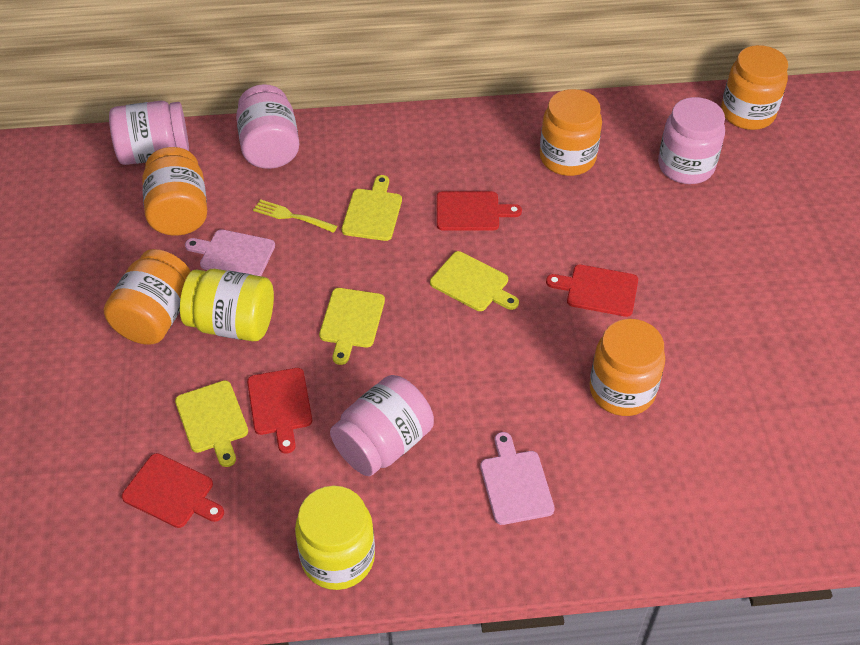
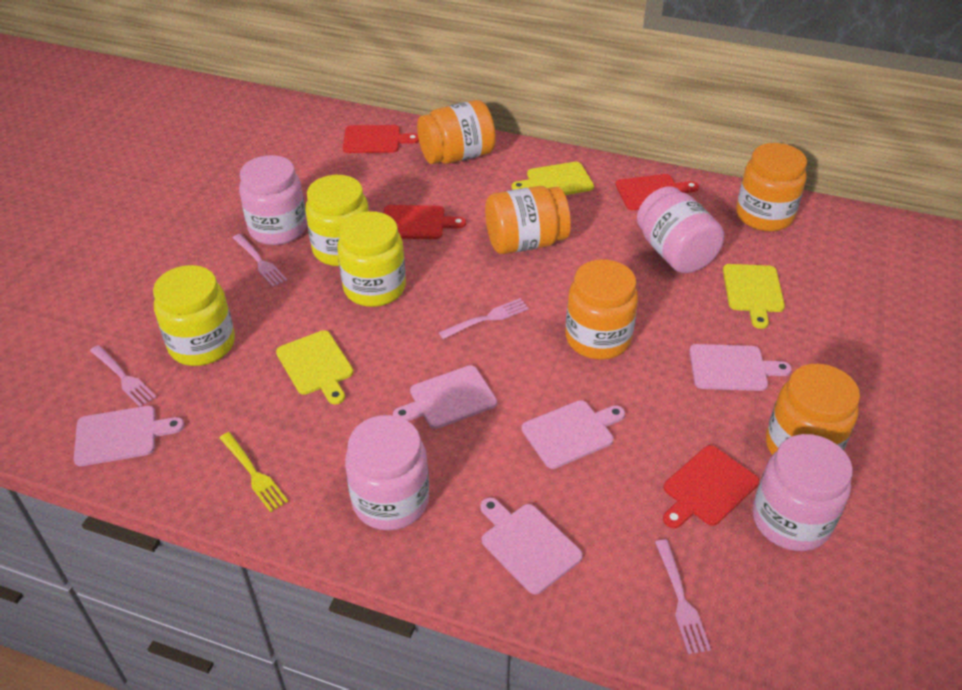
pink cutting board: [185,229,275,276] [480,432,555,525] = 2 -> [74,406,184,466] [393,365,497,429] [480,497,583,594] [522,400,625,469] [689,344,792,391] = 5
pink fork: none = 0 -> [90,345,156,407] [233,234,287,287] [439,298,529,339] [655,539,711,654] = 4
yellow cutting board: [175,380,248,467] [319,288,385,365] [342,175,402,241] [430,251,519,311] = 4 -> [276,330,353,404] [511,162,594,195] [723,264,785,329] = 3
yellow jar: [180,269,274,341] [295,486,375,590] = 2 -> [153,265,235,366] [305,175,369,266] [337,211,406,307] = 3

